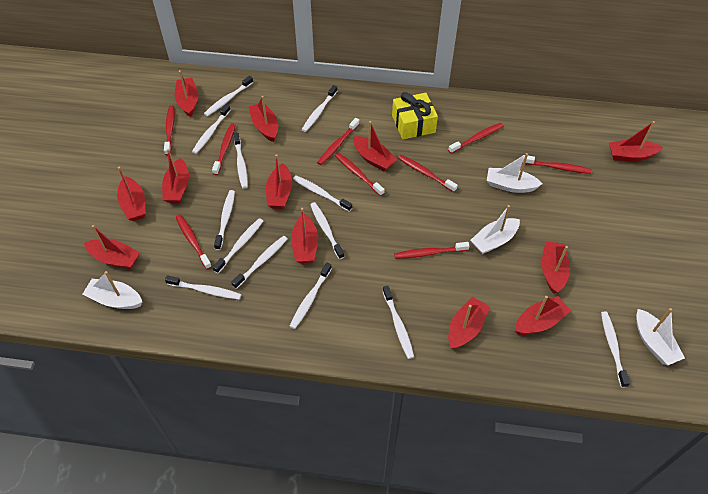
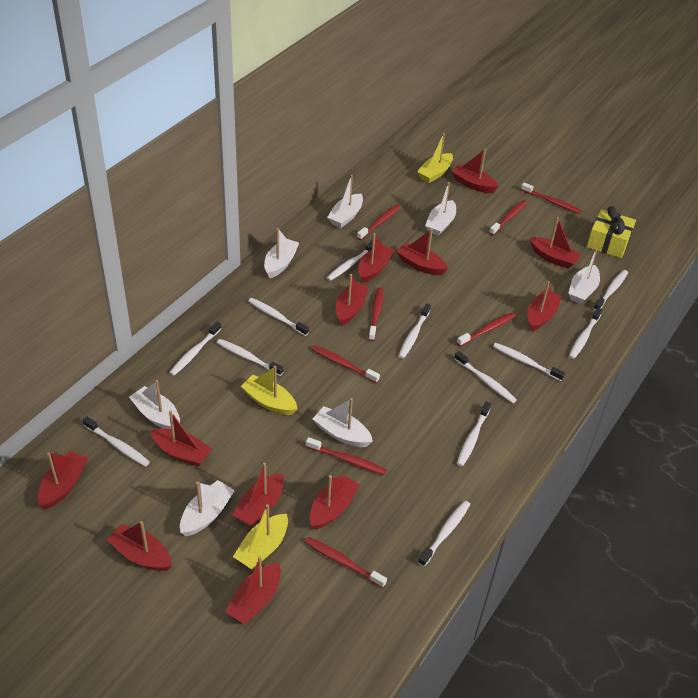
red toothbrush: [164,105,175,155] [176,215,212,269] [212,123,235,175] [317,118,359,165] [335,153,385,196] [394,242,469,259] [398,155,458,192] [448,123,503,154] [522,155,592,174] = 9 -> [305,537,387,588] [306,437,386,475] [311,345,380,383] [357,204,401,240] [368,287,383,341] [457,312,516,347] [489,200,527,235] [521,182,582,214] = 8
white boat: [83,271,142,309] [470,205,520,254] [487,153,543,193] [636,308,685,365] = 4 -> [129,380,180,429] [180,480,235,536] [264,228,299,278] [313,398,373,447] [327,175,363,228] [425,182,456,236] [568,248,600,304] = 7
white toothbrush: [165,275,241,300] [192,104,230,154] [204,76,253,116] [213,218,263,273] [214,190,235,250] [231,236,287,289] [234,133,248,189] [290,262,332,329] [293,176,352,212] [302,85,337,132] [310,202,344,259] [383,286,414,359] [601,312,630,388] = 13 -> [83,417,150,467] [169,321,221,376] [217,339,283,376] [248,298,309,336] [327,240,373,281] [399,304,431,359] [418,501,470,567] [455,351,517,403] [457,402,491,466] [493,343,565,381] [569,308,602,359] [593,270,628,311] = 12
yellow boat: none = 0 -> [233,504,288,569] [241,366,297,415] [417,133,453,183] = 3

